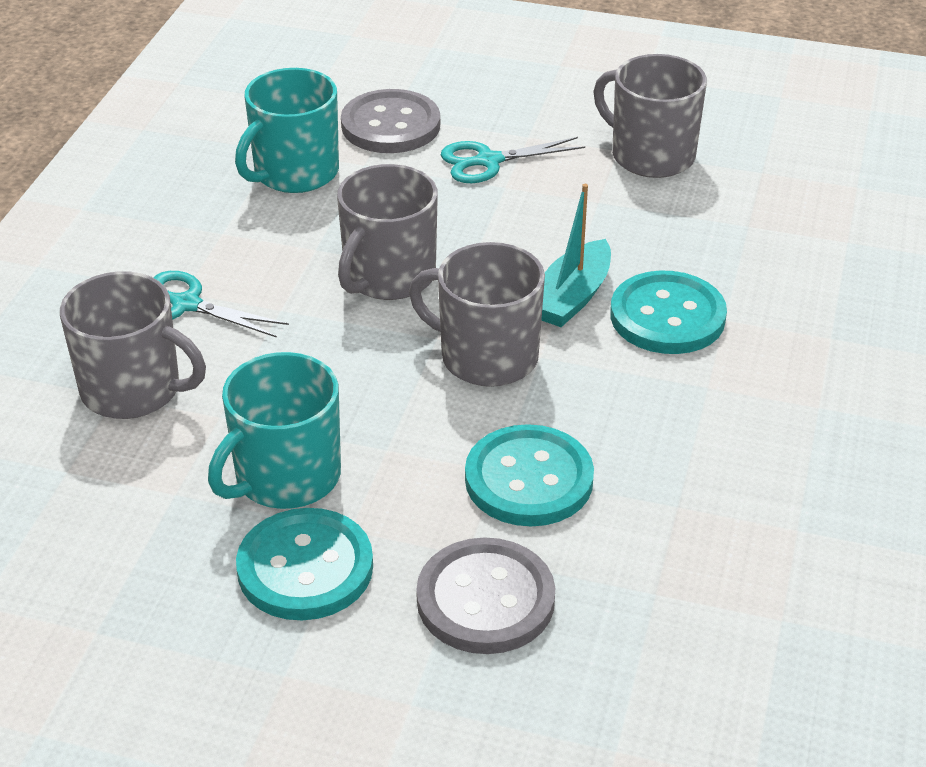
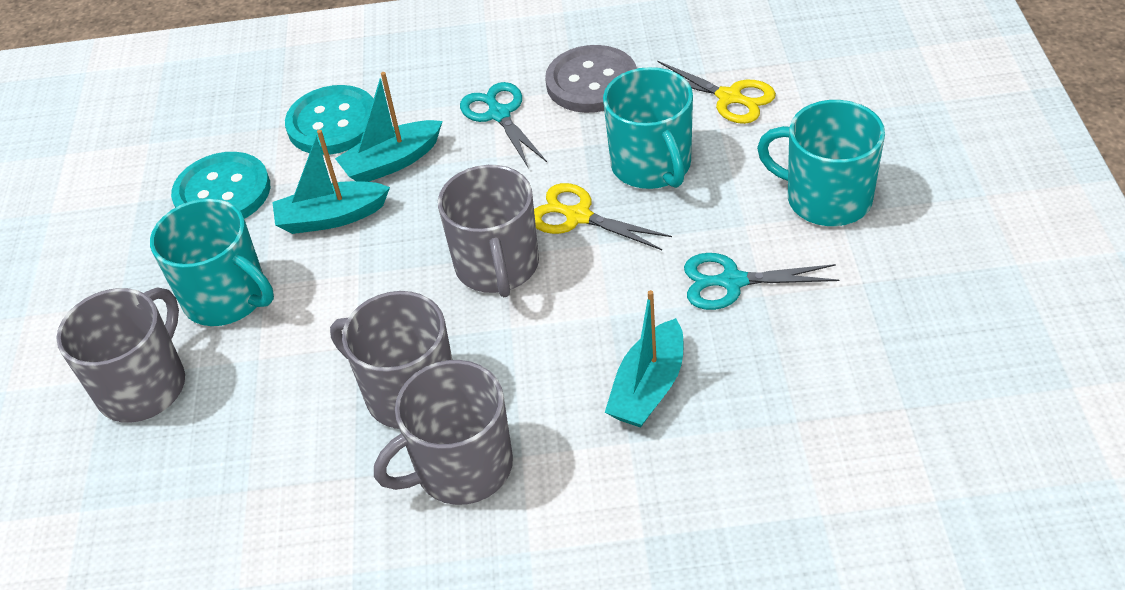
grey button: [341,89,440,153] [416,537,555,654] = 2 -> [545,45,637,113] = 1
turquoise boat: [541,184,611,327] = 1 -> [272,130,390,234] [335,72,442,182] [605,290,684,428] = 3
turquoise button: [236,508,373,620] [465,424,594,526] [610,270,727,354] = 3 -> [171,152,270,219] [285,85,373,155] = 2
turquoise mug: [208,352,341,509] [235,68,339,193] = 2 -> [150,198,274,326] [603,67,693,189] [757,100,885,226] = 3
yellow scissors: none = 0 -> [534,183,672,250] [658,61,776,124] = 2

